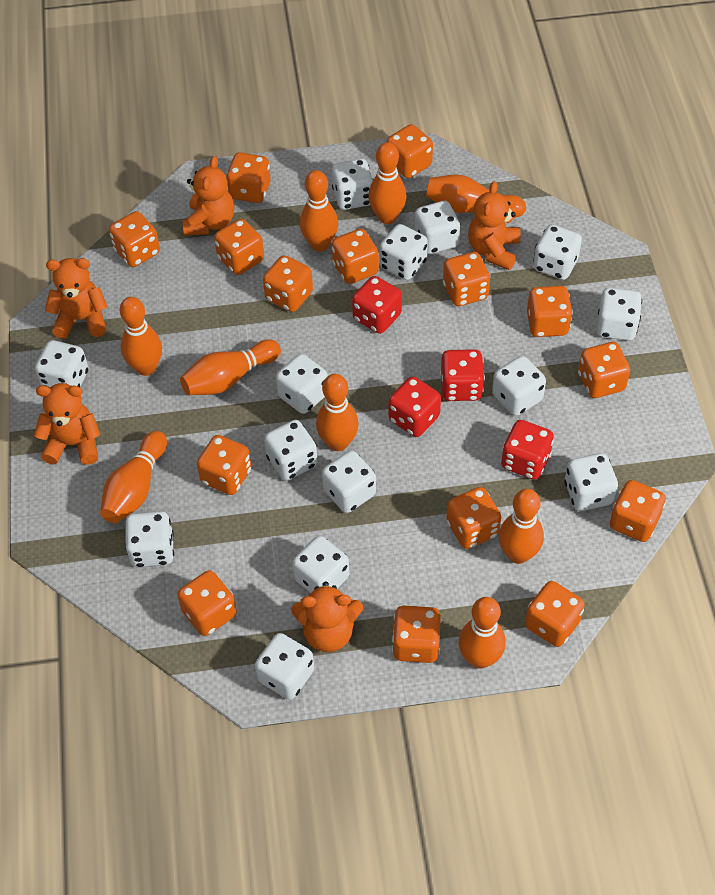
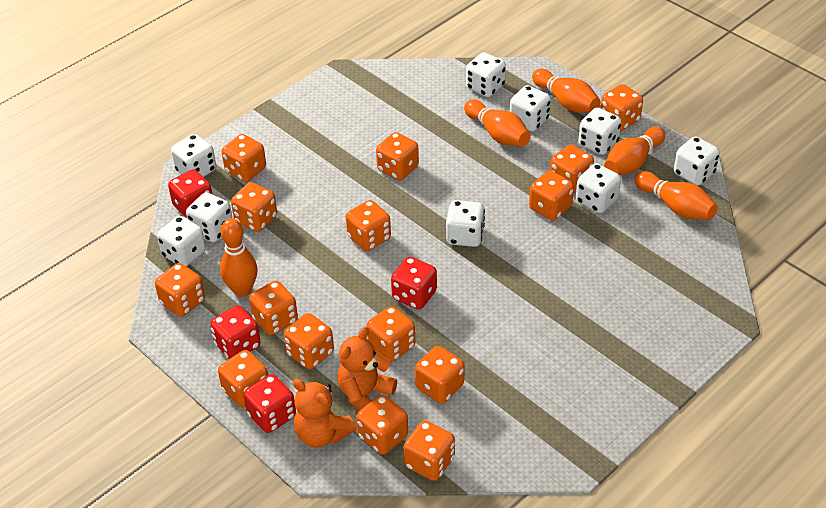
orange bowling pin: [100,431,167,523] [120,297,162,376] [180,339,281,395] [300,170,338,252] [316,374,359,451] [368,142,407,224] [426,174,526,218] [459,597,506,669] [499,489,544,564] = 9 -> [220,218,258,297] [464,99,531,147] [532,69,601,113] [604,126,665,175] [635,171,718,220] = 5
orange teddy bear: [34,383,100,465] [45,258,108,339] [183,156,234,235] [291,581,363,652] [468,181,521,270] = 5 -> [293,379,356,448] [337,327,397,411] = 2
white dice: [35,340,88,388] [125,511,174,567] [255,633,314,700] [264,420,317,481] [276,354,328,414] [292,536,349,593] [322,451,376,513] [332,159,374,210] [379,224,428,280] [415,201,460,254] [492,356,546,416] [533,225,582,280] [564,453,618,511] [596,288,642,341] = 14 -> [157,216,206,266] [171,134,216,177] [186,192,232,242] [446,200,485,247] [466,52,506,97] [510,85,551,132] [576,163,621,213] [578,108,621,155] [674,136,720,185] = 9

